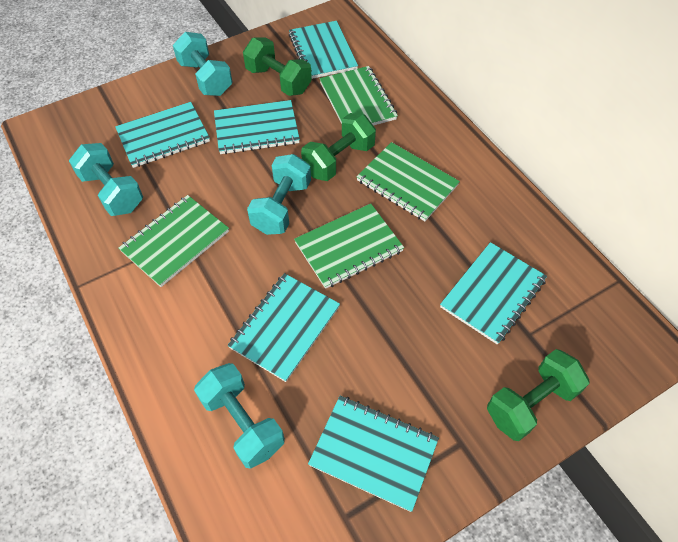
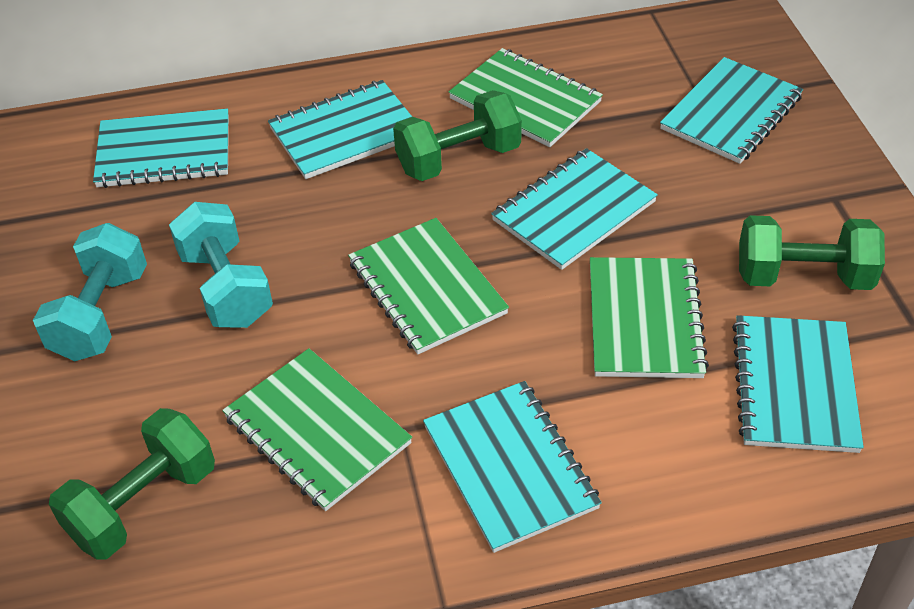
turquoise dumbbell: [69,143,143,216] [173,32,233,96] [194,363,285,469] [247,154,311,235] = 4 -> [33,223,147,361] [169,202,273,328] = 2

